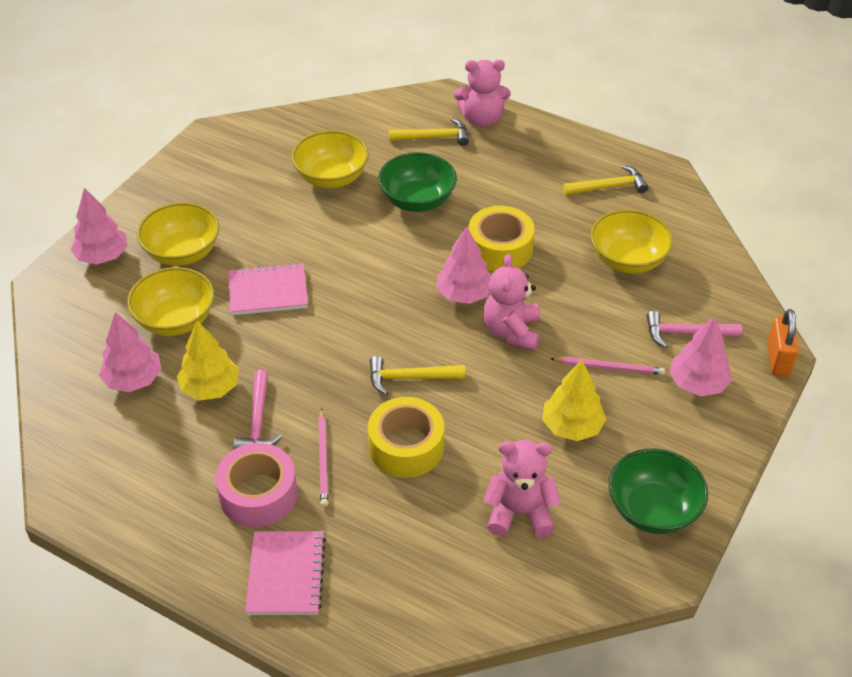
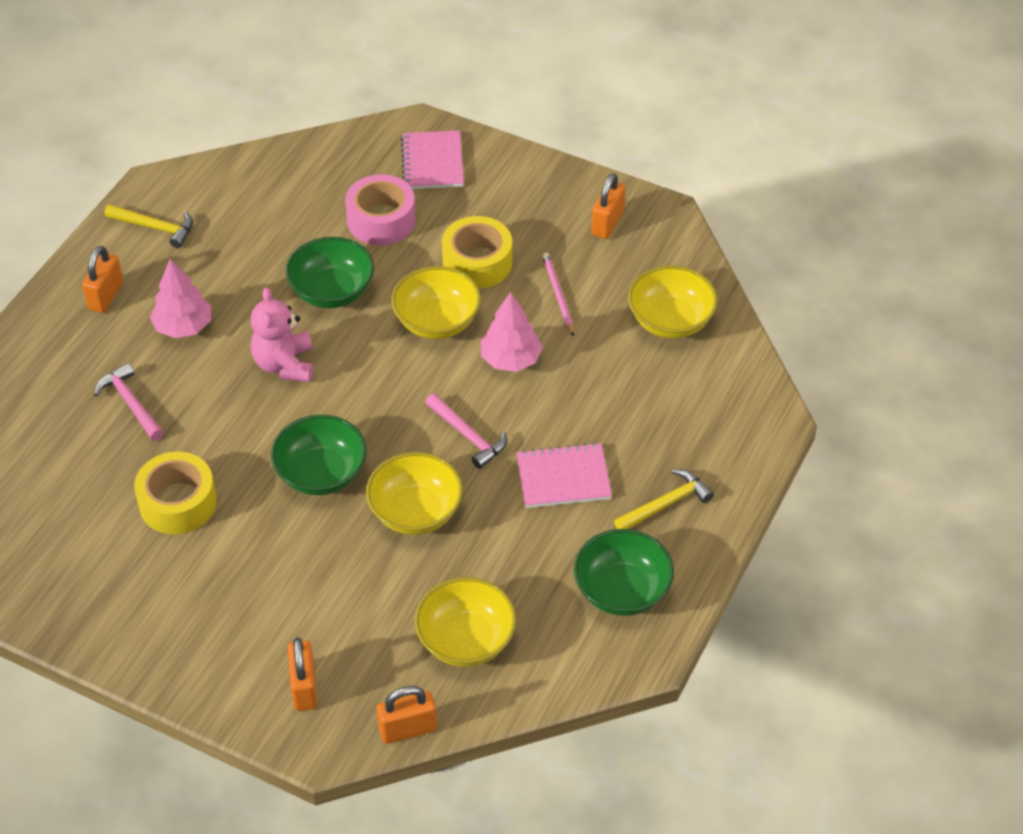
green bowl: [378,152,457,212] [609,448,708,534] = 2 -> [271,415,367,495] [286,237,374,308] [574,529,674,616] = 3
orange padlock: [767,309,799,376] = 1 -> [82,246,124,313] [287,638,317,711] [376,686,437,744] [591,173,625,239] = 4
pink pencil: [318,408,328,507] [550,357,665,375] = 2 -> [542,253,574,336] = 1
pink teddy bear: [454,60,511,127] [483,254,540,351] [484,440,561,537] = 3 -> [251,287,313,382] = 1
pink tree: [70,188,128,265] [99,312,162,392] [437,226,491,304] [669,316,732,396] = 4 -> [150,259,211,338] [481,292,543,372] = 2
yellow hammer: [370,356,465,395] [389,118,469,146] [563,165,648,195] = 3 -> [104,204,193,248] [614,469,714,529] = 2
yellow tree: [177,321,239,401] [542,360,606,441] = 2 -> none = 0

